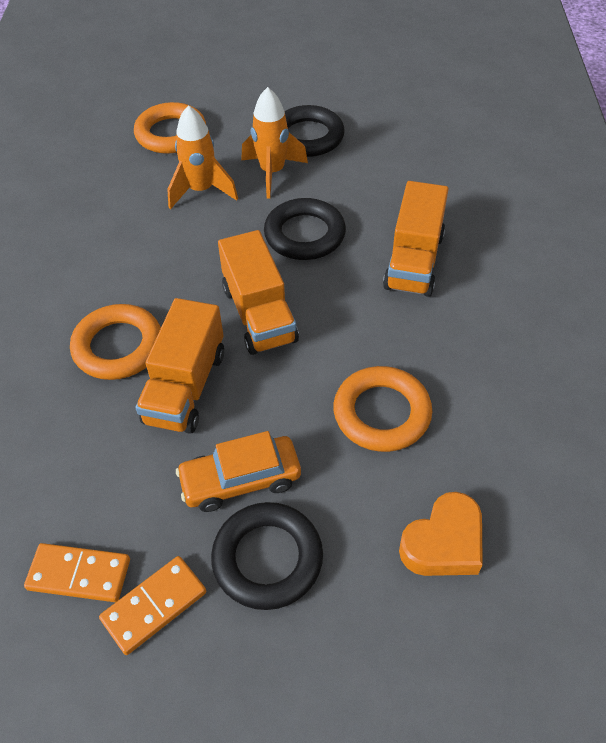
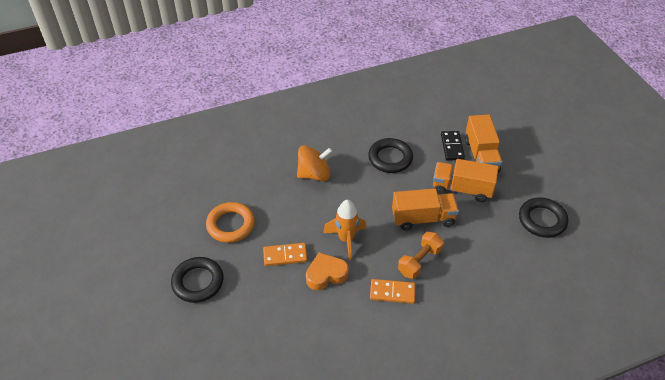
black domino: none = 0 -> [441,131,465,161] = 1
orange car: [176,431,301,512] = 1 -> none = 0
orange dumbbell: none = 0 -> [398,232,444,279] = 1
orange ring: [70,304,161,380] [134,102,206,154] [333,366,432,452] = 3 -> [206,202,255,243] = 1
orange rocket: [167,105,238,209] [241,87,308,199] = 2 -> [323,200,366,260] = 1
orange spinning top: none = 0 -> [297,145,332,181] = 1

